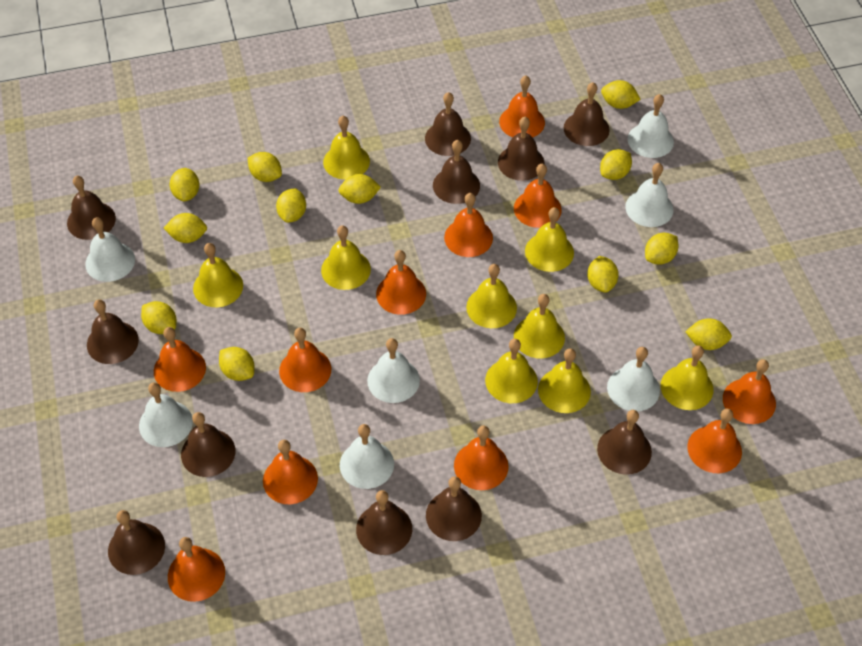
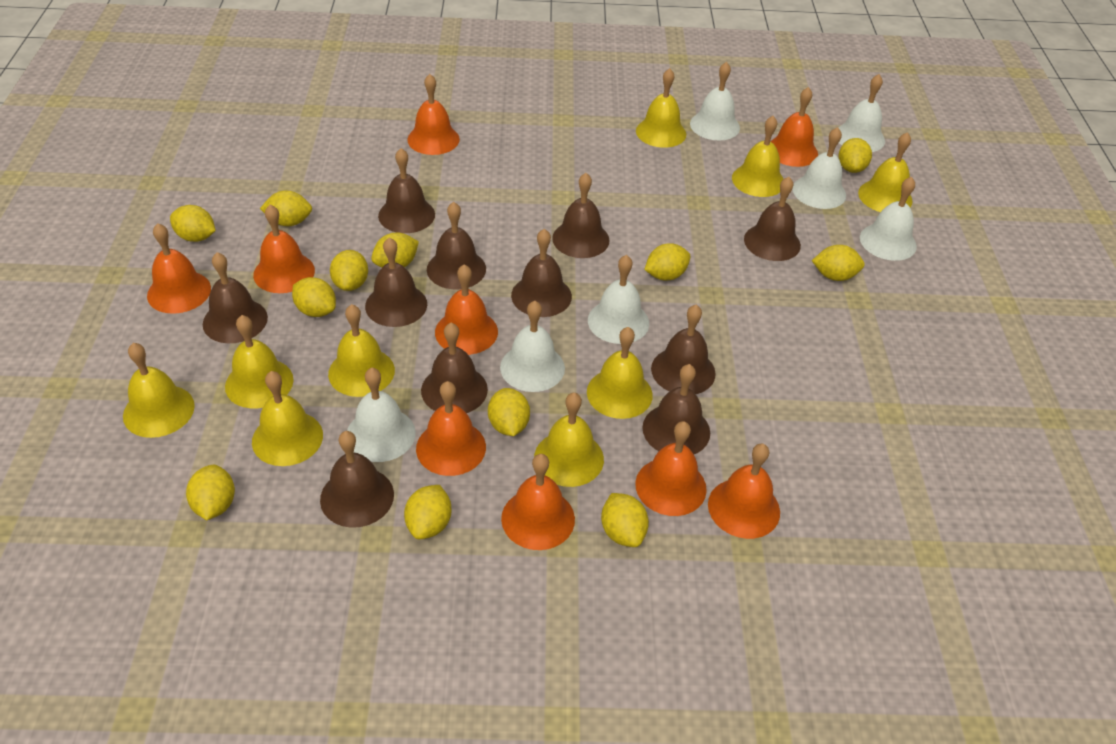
orange bell: [154,327,206,392] [168,537,225,602] [263,440,318,504] [279,328,331,392] [376,250,426,315] [444,193,493,257] [454,425,509,490] [499,76,545,137] [514,164,562,228] [687,408,742,473] [723,359,776,424] = 11 -> [147,223,211,314] [253,205,315,293] [407,74,460,155] [416,381,486,476] [435,264,498,355] [501,454,575,550] [635,421,707,516] [708,444,780,539] [770,87,818,167] = 9

